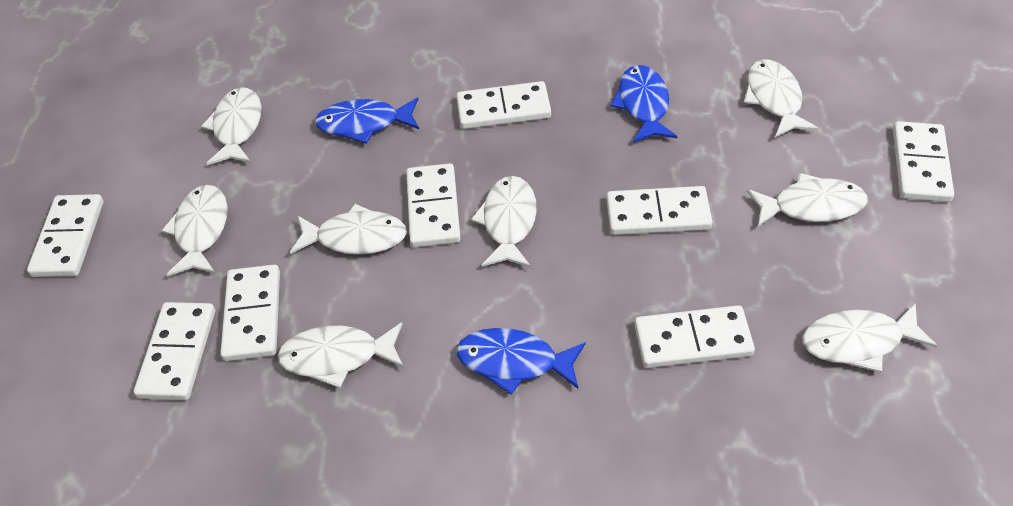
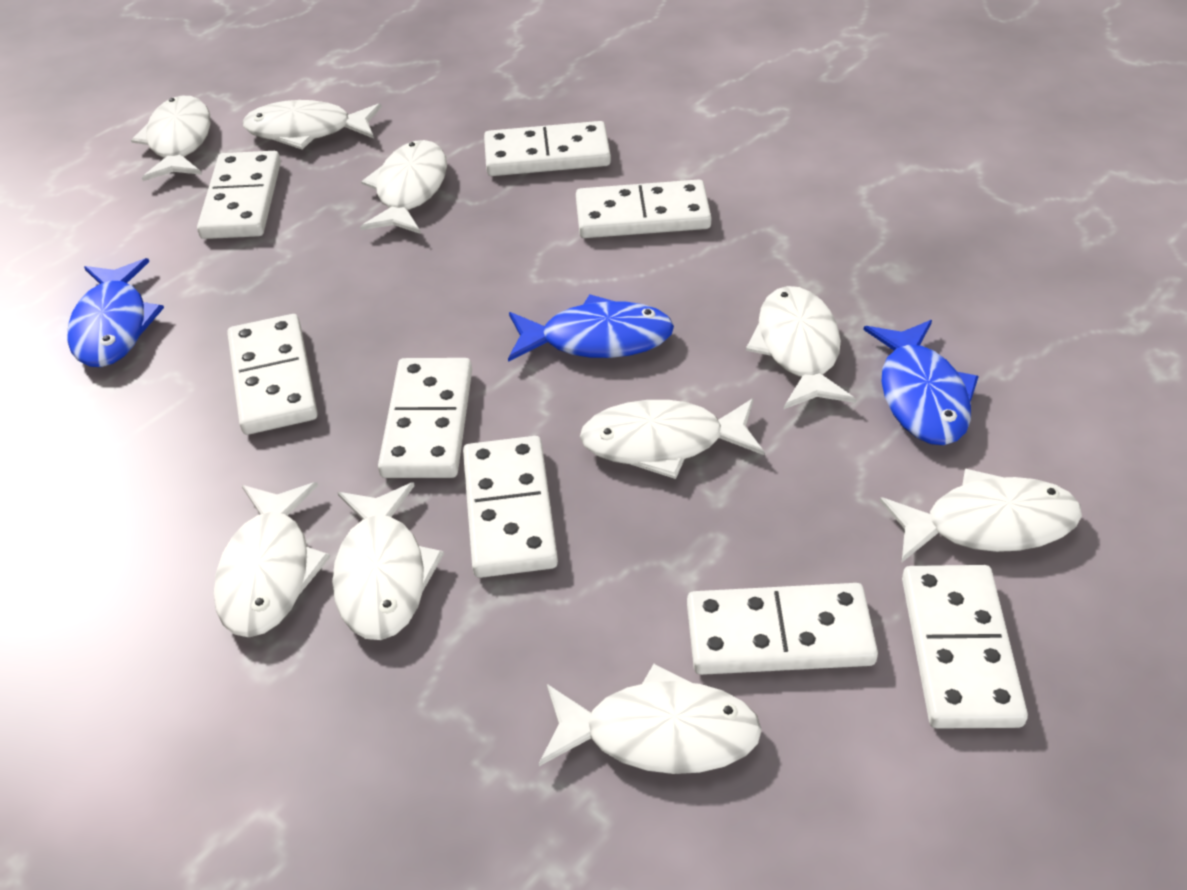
white fish: [162,185,228,276] [201,87,261,165] [277,322,404,388] [290,204,407,254] [471,176,537,267] [744,59,819,137] [747,173,868,227] [802,303,938,372] = 8 -> [131,96,211,181] [213,482,330,637] [243,100,382,149] [332,482,444,640] [360,140,447,234] [539,664,762,774] [580,399,765,479] [746,286,856,409] [880,468,1082,562] = 9

